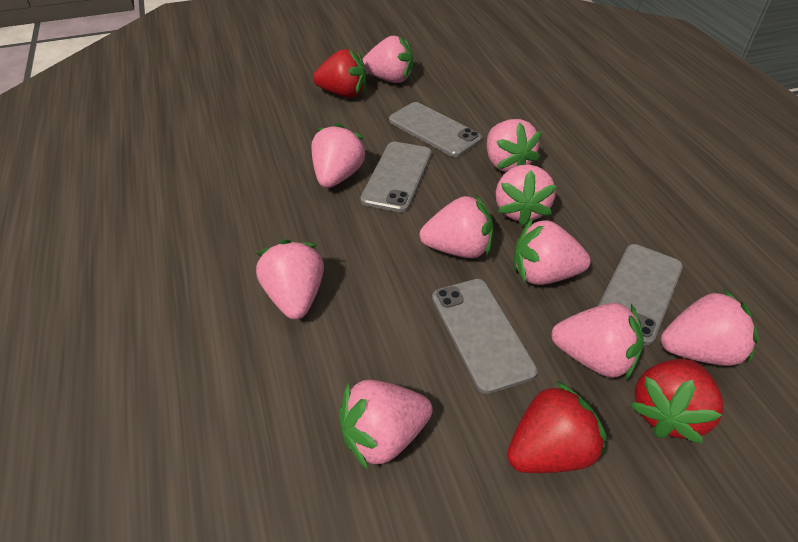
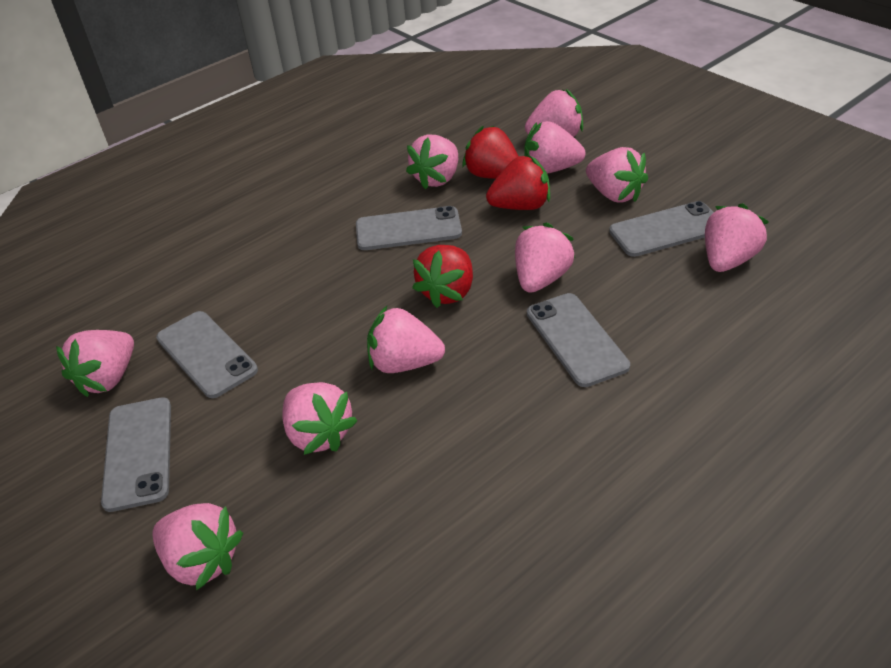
grey phone: [360,142,432,212] [389,102,482,157] [432,279,538,394] [598,244,683,345] = 4 -> [101,397,171,512] [156,311,258,398] [356,206,462,250] [527,293,630,387] [609,201,714,257] = 5

